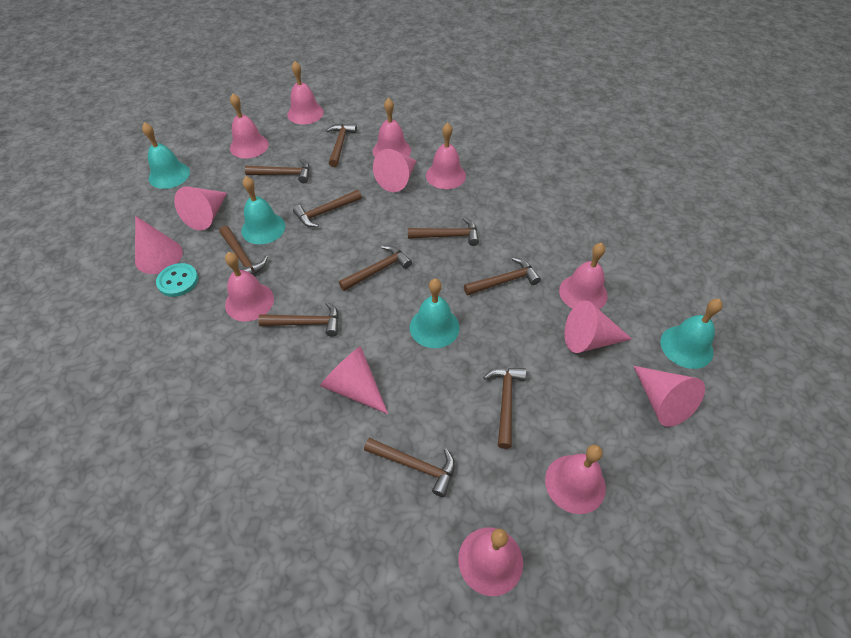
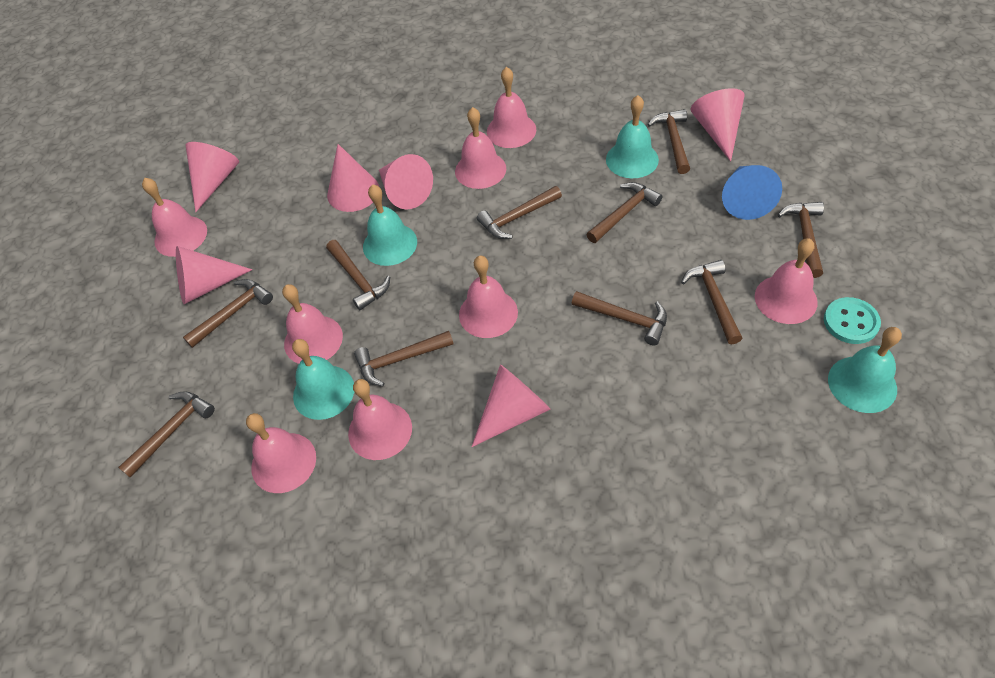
blue cone: none = 0 -> [722,165,782,220] = 1

